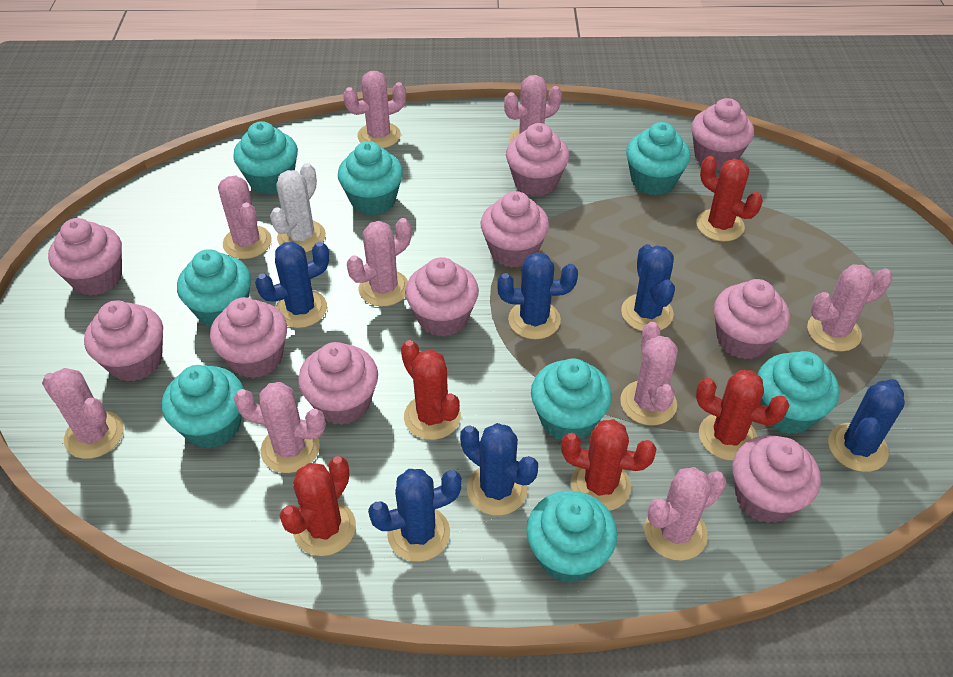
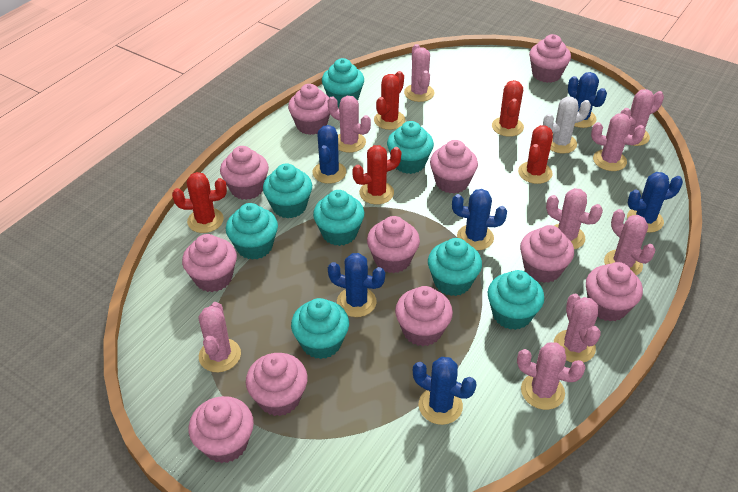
pink cupcake: [48,218,122,296] [84,300,163,382] [210,297,287,378] [298,342,378,425] [405,257,479,337] [481,191,549,268] [506,123,570,196] [691,98,754,170] [714,279,790,359] [733,435,821,523] = 10 -> [182,234,237,292] [189,396,254,463] [220,146,269,200] [246,353,308,416] [288,84,330,135] [367,216,420,273] [395,286,453,346] [430,140,478,194] [520,225,574,283] [529,34,571,83] [586,262,643,322] = 11

